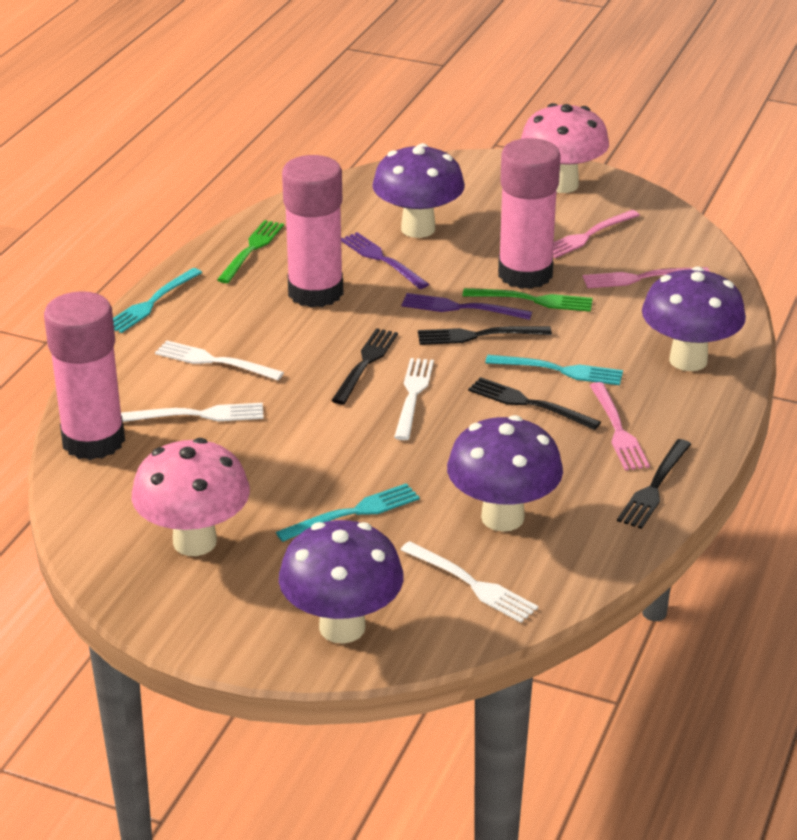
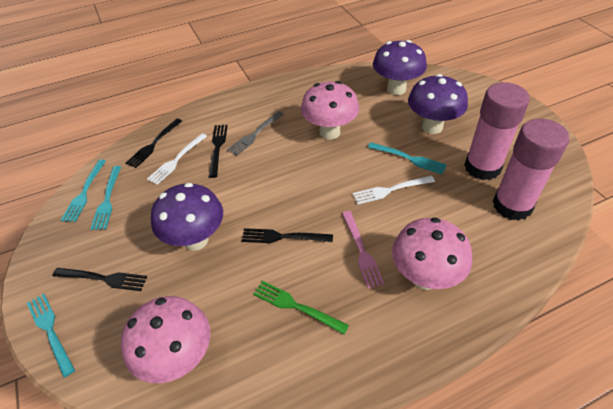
green fork: [217,220,284,283] [463,288,593,312] = 2 -> [253,281,349,334] = 1
grey fork: none = 0 -> [227,111,284,156] = 1
pink fork: [553,210,640,258] [582,267,710,288] [590,382,650,471] = 3 -> [342,211,384,289] = 1
pink glue stick: [44,291,125,460] [282,155,343,308] [498,138,561,289] = 3 -> [464,82,530,180] [493,119,569,221] = 2
pink mushroom: [132,438,250,556] [521,103,609,193] = 2 -> [121,296,210,383] [301,81,359,140] [392,217,472,290] = 3
purple fork: [341,232,429,289] [401,293,532,320] = 2 -> none = 0
purple mushroom: [279,520,404,644] [372,143,465,238] [447,415,563,532] [642,267,746,371] = 4 -> [151,183,223,251] [373,40,427,95] [408,74,468,134] = 3
turquoise fork: [113,268,202,333] [276,483,420,542] [485,355,623,385] = 3 -> [27,294,75,377] [61,160,106,222] [90,166,121,230] [368,142,447,174] = 4
white fork: [121,403,264,422] [155,340,284,380] [394,358,434,440] [400,541,538,623] = 4 -> [147,133,207,185] [352,176,435,205] = 2

